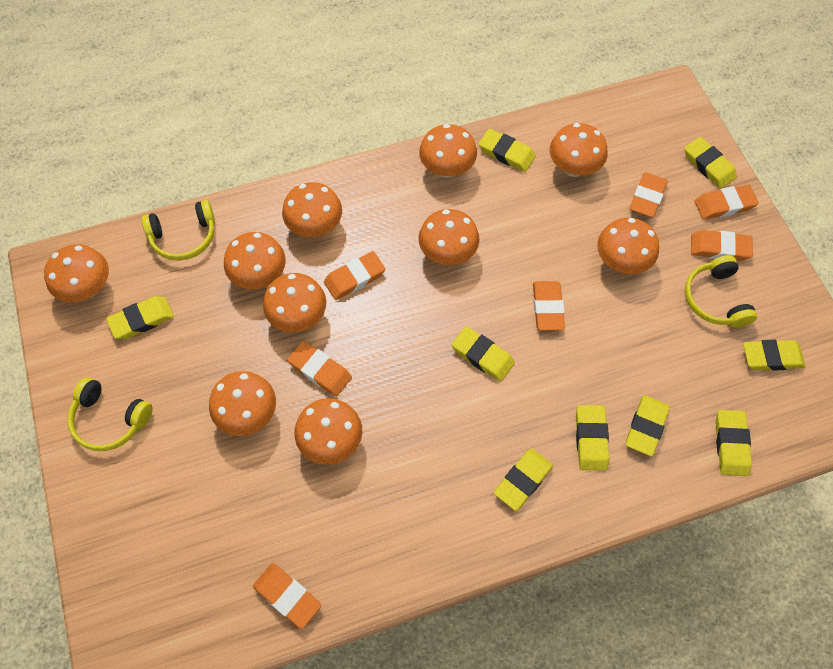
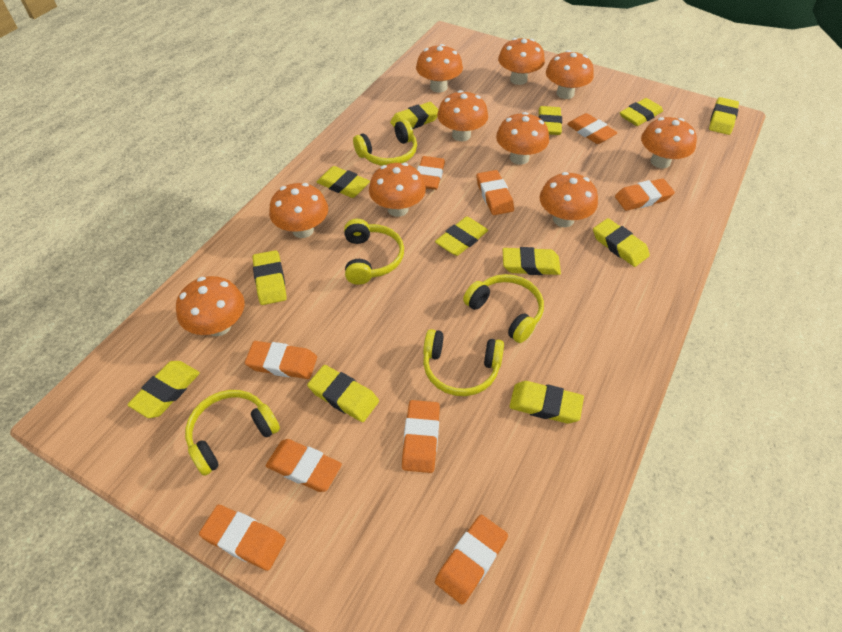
orange eraser: [253,563,321,629] [287,341,352,397] [324,251,385,300] [533,281,565,330] [630,172,668,218] [691,230,753,261] [695,185,759,220] = 7 -> [199,505,286,571] [245,341,317,379] [266,439,342,492] [402,400,440,473] [417,156,445,190] [435,515,508,605] [476,170,514,215] [567,113,618,144] [615,178,675,211] = 9
yellow eraser: [106,296,174,339] [451,326,515,382] [479,129,536,172] [494,448,553,511] [576,405,609,471] [626,395,669,456] [684,137,737,189] [715,410,752,476] [743,340,805,371] = 9 -> [127,361,200,418] [252,250,287,305] [307,365,379,422] [317,166,370,198] [390,102,439,129] [435,217,488,256] [503,247,561,275] [509,381,584,423] [538,106,562,135] [593,218,650,267] [620,98,663,126] [709,97,739,135] = 12
yellow headphones: [67,377,153,451] [142,200,215,261] [685,255,757,328] = 3 -> [185,390,280,476] [344,219,404,285] [353,120,417,166] [423,329,504,396] [463,274,544,343] = 5

